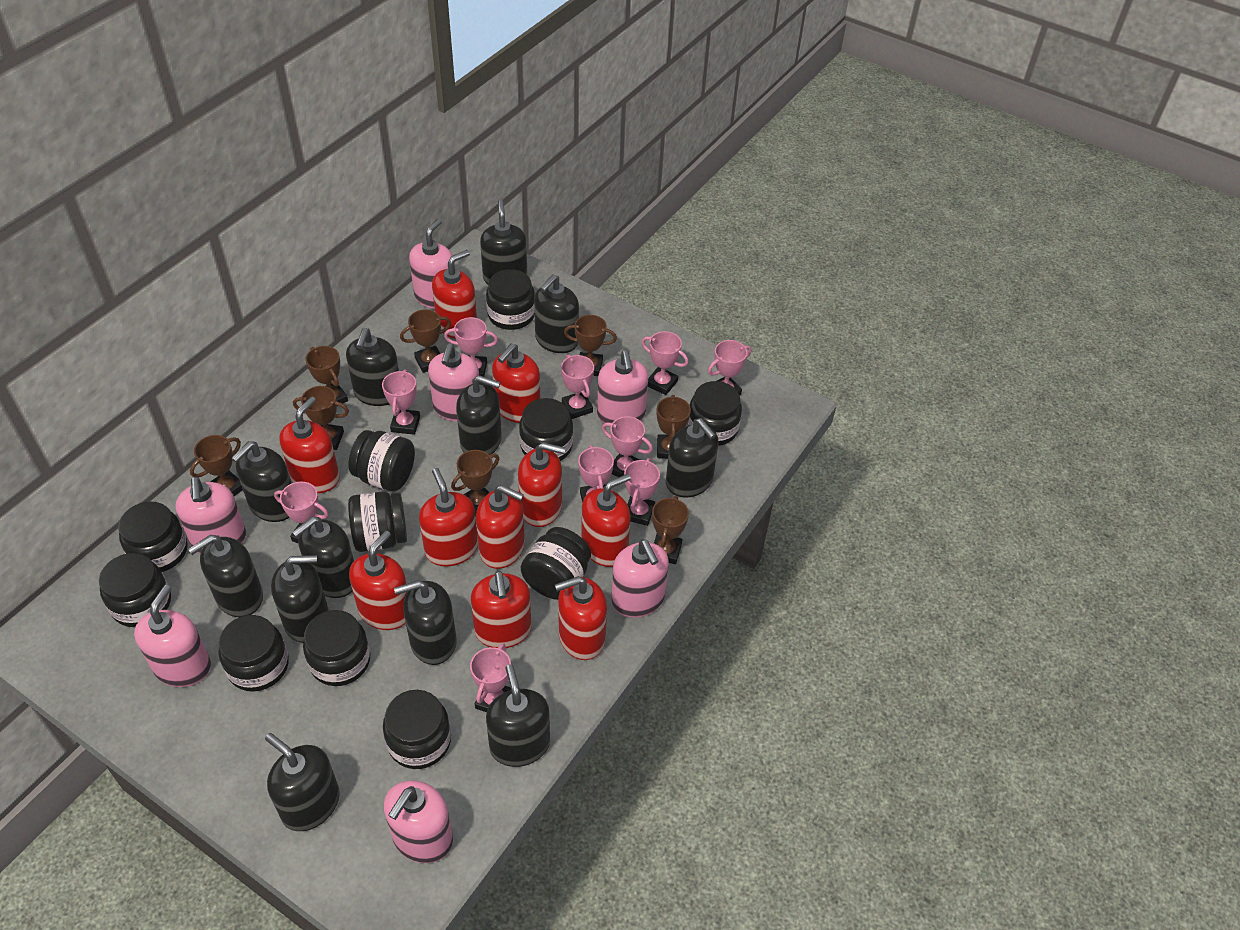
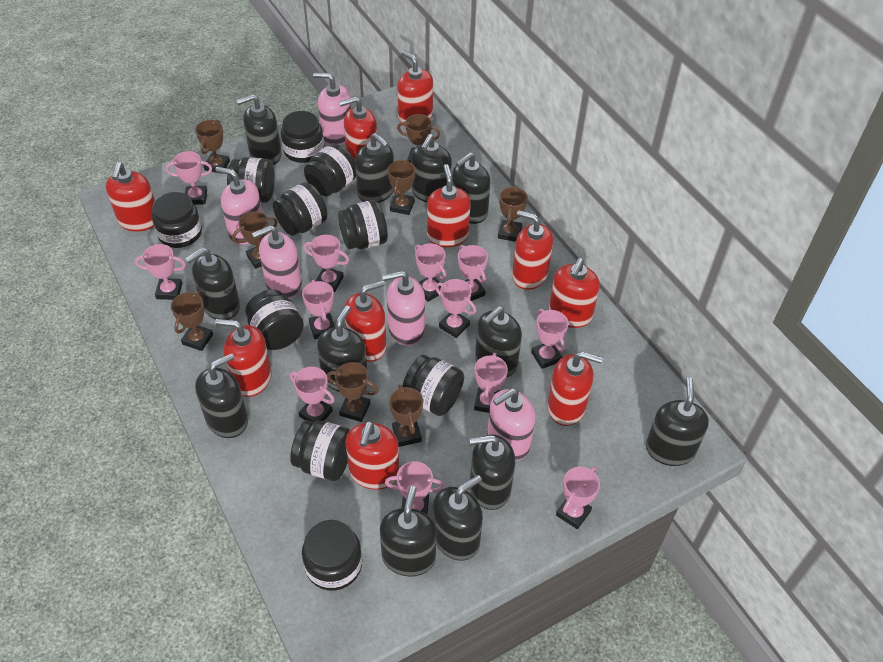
black jar: [99,553,171,627] [118,501,188,572] [218,615,289,692] [303,610,370,686] [348,491,407,552] [349,430,415,491] [383,690,451,769] [486,269,535,330] [519,398,573,461] [521,527,591,600] [688,381,742,446] = 11 -> [152,192,202,248] [227,157,275,203] [245,289,304,350] [273,182,328,236] [281,111,324,163] [290,420,350,481] [302,520,362,591] [304,143,356,196] [338,200,388,249] [403,355,464,416] = 10
pink soap dispenser: [134,585,211,687] [175,477,246,554] [384,780,453,863] [409,219,455,309] [428,343,479,421] [597,350,648,427] [611,539,669,618] = 7 -> [215,167,262,245] [252,225,302,299] [313,73,351,145] [382,271,425,346] [487,388,535,461] = 5
pink trophy: [274,482,329,543] [382,369,420,435] [444,317,498,377] [470,643,511,712] [561,355,594,419] [578,445,614,503] [602,416,653,477] [624,458,660,526] [641,331,689,395] [708,340,751,395] = 10 -> [135,244,186,300] [165,151,212,205] [289,367,335,422] [302,280,335,339] [303,235,349,292] [385,461,445,514] [415,243,447,302] [435,279,476,338] [458,245,488,301] [474,353,508,413] [531,309,568,369] [556,467,600,529] = 12

